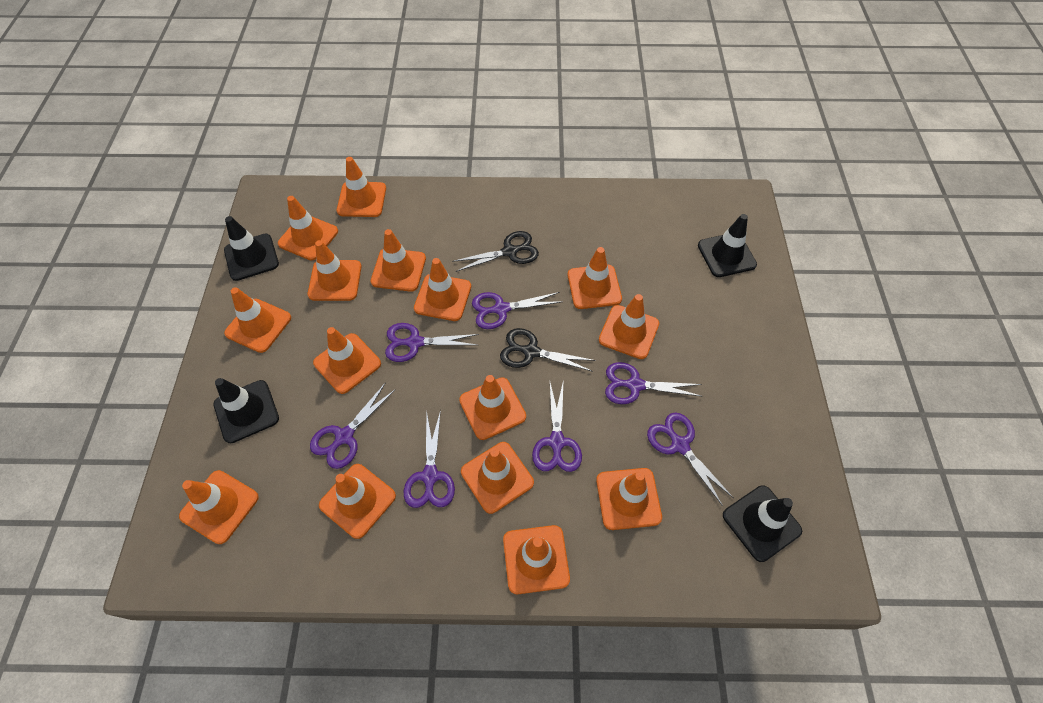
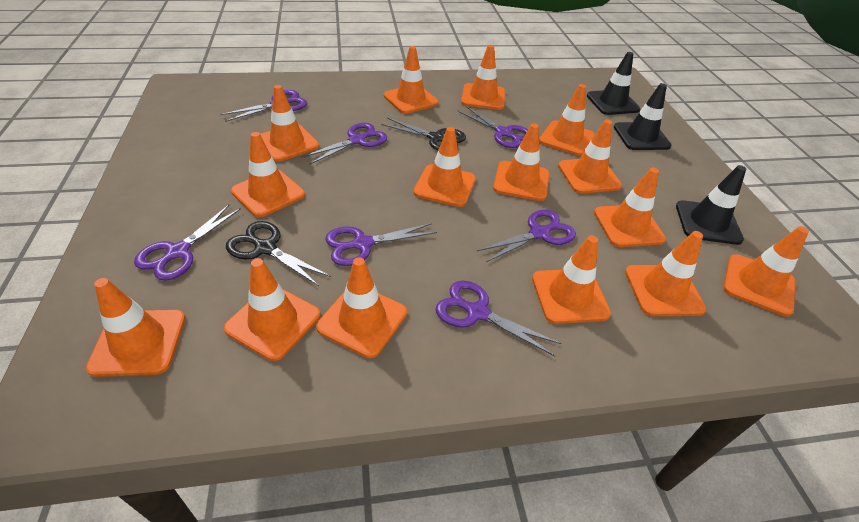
black traffic cone: [213,378,279,443] [224,216,279,281] [698,214,757,277] [723,485,802,562] = 4 -> [587,52,640,115] [614,83,671,150] [676,165,746,245] = 3

